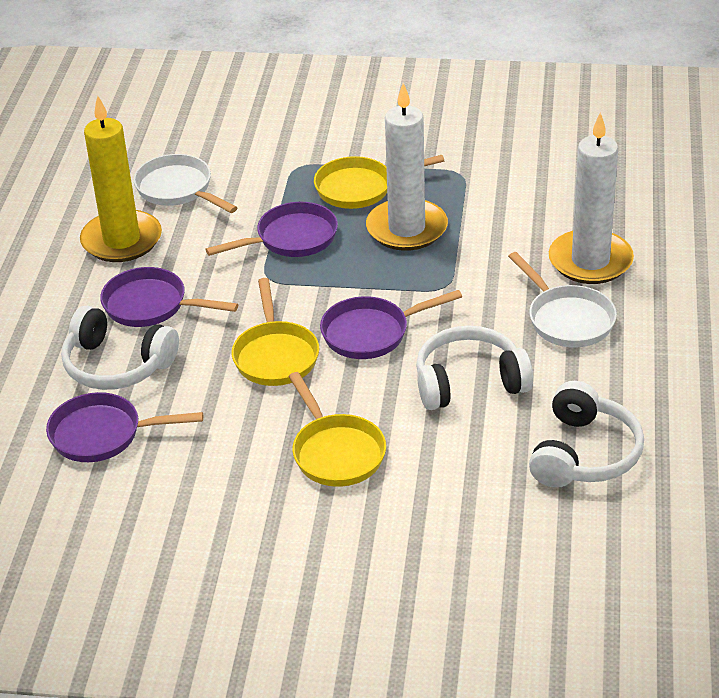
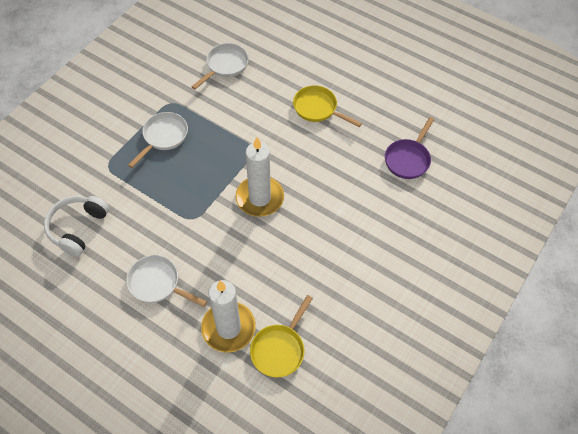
purple pan: [46,392,203,462] [100,267,238,327] [205,202,338,257] [320,290,462,359] = 4 -> [385,117,434,179] = 1
white headphones: [61,306,179,390] [416,325,533,410] [529,381,644,488] = 3 -> [44,196,110,257] = 1
white pan: [133,154,237,213] [508,252,617,348] = 2 -> [126,255,207,307] [128,112,188,168] [192,43,248,90] = 3
yellow candle: [80,95,162,262] = 1 -> none = 0
yellow pan: [232,278,319,386] [288,372,386,487] [314,155,444,209] = 3 -> [250,295,313,377] [293,86,362,127] = 2

